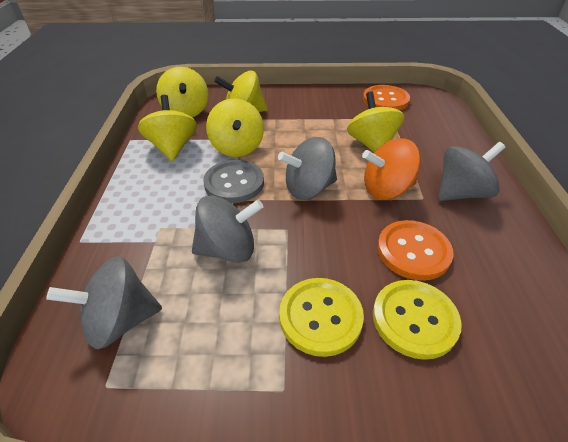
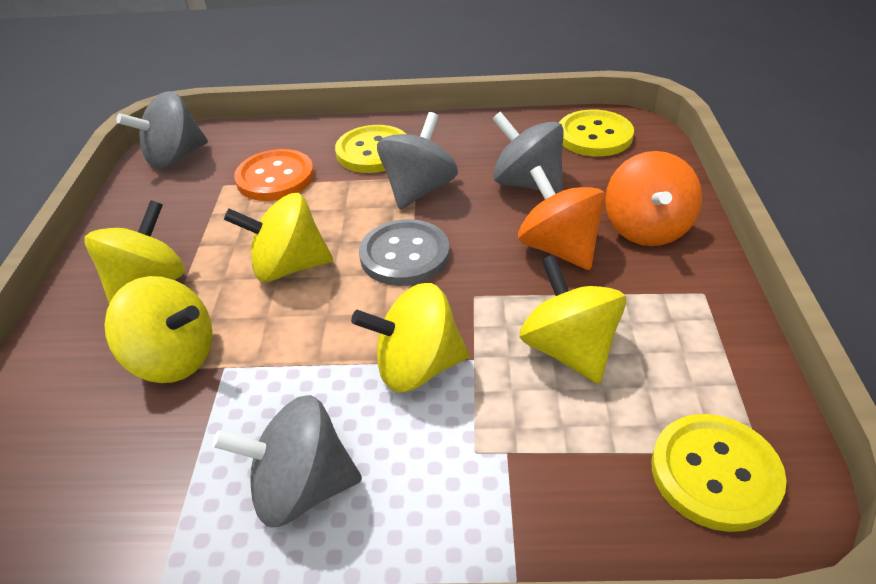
orange button: [363,85,410,110] [377,220,453,281] = 2 -> [234,149,314,201] = 1
orange spinning top: [362,138,421,200] = 1 -> [518,166,606,270] [605,151,702,246] = 2
yellow button: [279,278,364,357] [373,280,462,360] = 2 -> [335,125,406,173] [559,110,634,157] [651,414,787,532] = 3

